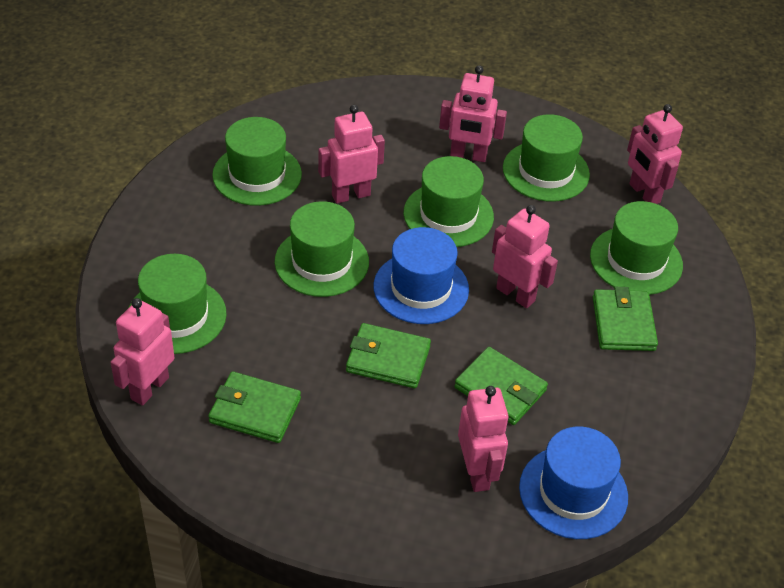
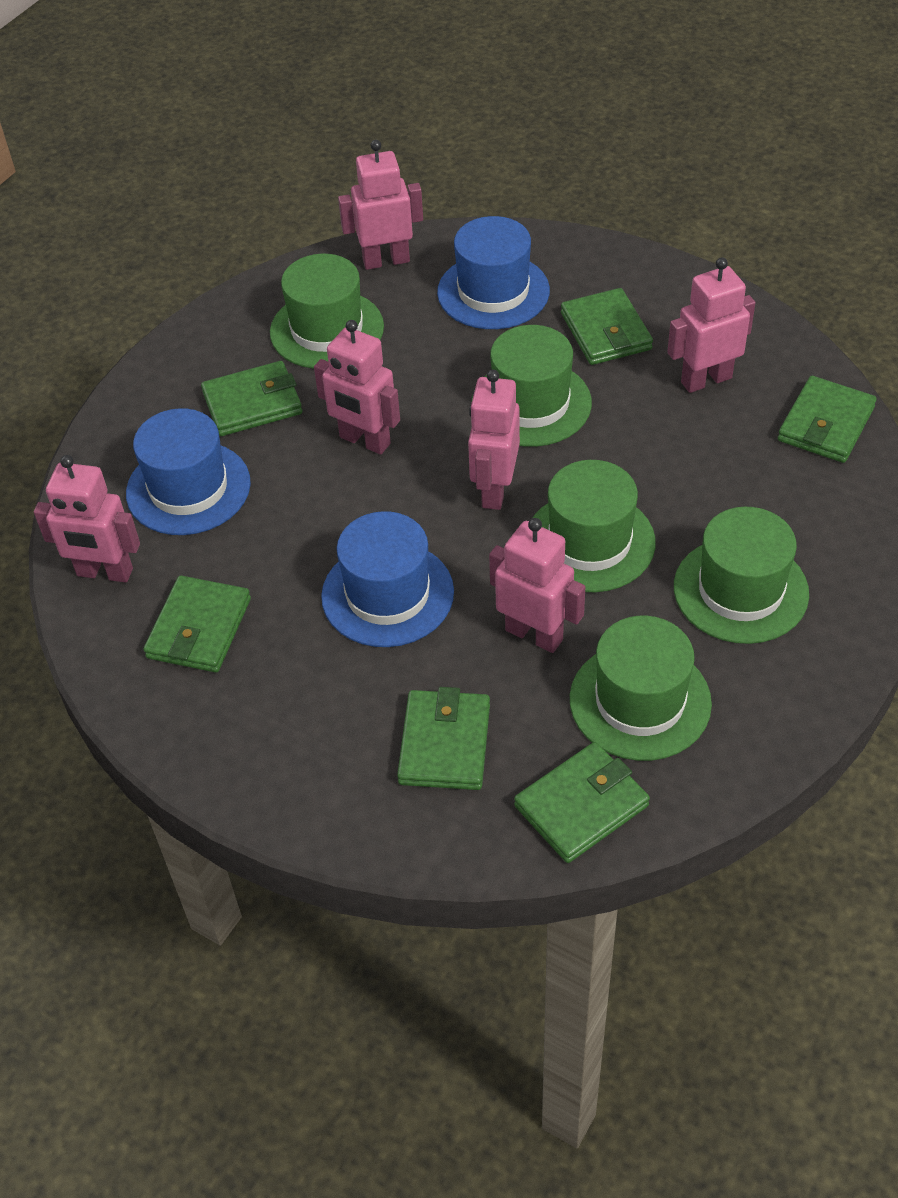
blue hat: [374,227,469,324] [519,427,628,539] = 2 -> [126,408,251,535] [321,511,454,647] [437,216,550,329] = 3
green hat: [129,254,227,354] [212,117,302,206] [275,201,369,297] [403,156,494,247] [503,114,590,202] [590,201,683,295] = 6 -> [270,254,384,369] [471,325,592,447] [533,460,656,592] [570,616,712,761] [674,507,809,644] = 5
green wallet: [208,371,301,443] [346,323,431,388] [454,347,548,425] [593,287,658,351] = 4 -> [143,576,251,673] [201,361,302,436] [397,687,490,790] [514,742,650,863] [561,288,653,365] [778,376,877,463] = 6

